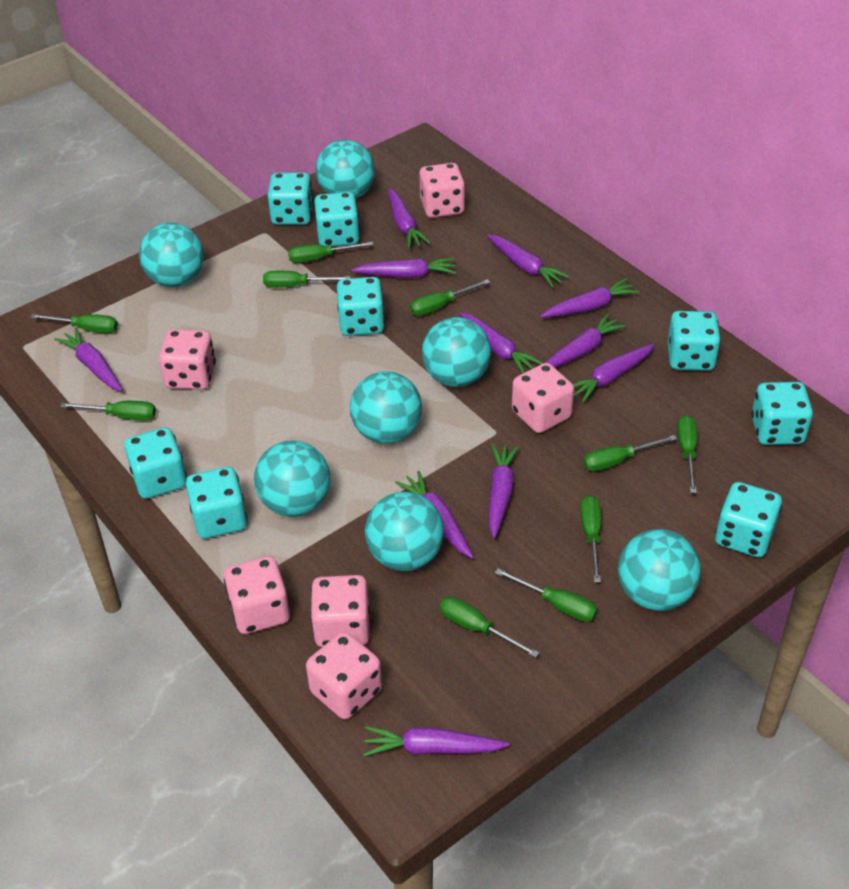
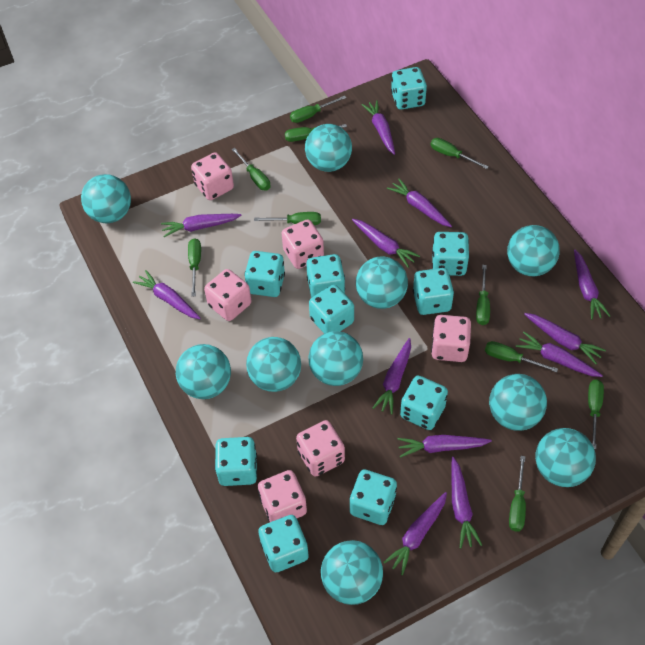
purple carrot: [54,328,123,391] [351,258,456,278] [363,726,510,756] [388,188,431,249] [395,471,474,559] [460,312,543,373] [487,234,569,288] [489,443,519,538] [540,278,640,318] [546,313,626,368] [573,344,655,403] = 11 -> [133,270,201,319] [161,214,241,237] [352,219,420,268] [361,100,395,155] [373,338,411,414] [383,492,447,575] [387,179,452,227] [397,435,492,458] [451,457,482,548] [516,332,603,377] [524,313,606,364] [574,250,610,320] = 12
turquoise ball: [139,223,204,287] [254,440,330,517] [316,140,375,198] [350,371,422,444] [365,492,444,571] [422,317,491,387] [618,529,701,611] = 7 -> [81,174,131,223] [176,344,231,399] [246,337,301,392] [305,124,352,172] [308,331,363,386] [321,540,383,605] [356,256,408,309] [489,374,547,431] [507,225,560,276] [535,428,596,487] = 10
turquoise dice: [124,427,187,499] [186,467,247,539] [268,172,313,225] [314,192,360,247] [337,277,385,336] [667,311,721,371] [715,482,782,558] [751,382,813,445] = 8 -> [215,437,257,486] [244,251,285,297] [258,515,309,573] [306,254,345,298] [309,285,354,334] [349,469,397,525] [391,67,427,110] [400,376,448,430] [413,268,454,315] [432,232,469,276] = 10

